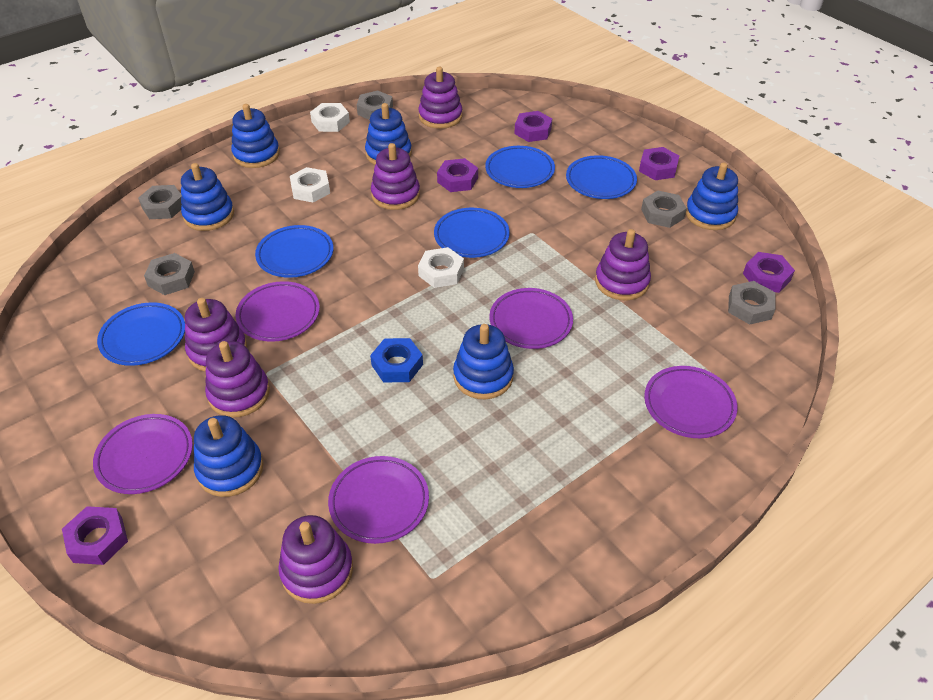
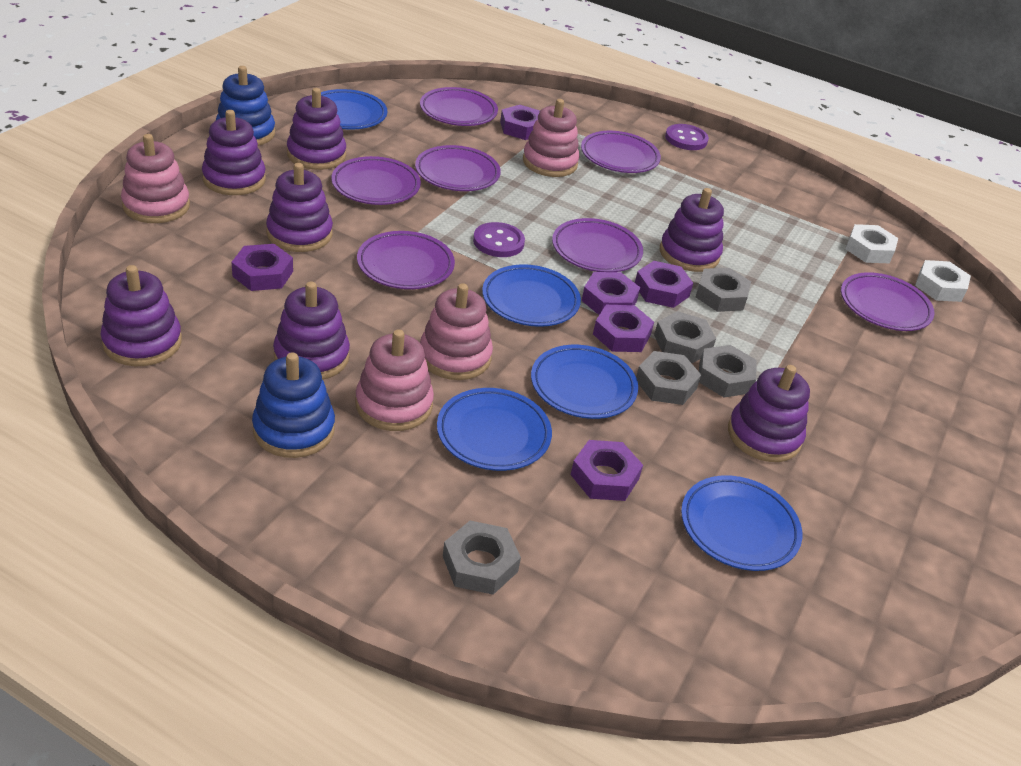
blue nut: [370,338,423,383] = 1 -> none = 0
blue stacking toy: [181,163,234,231] [194,415,263,497] [231,104,280,168] [365,103,412,165] [453,324,514,399] [686,162,738,230] = 6 -> [216,66,275,146] [252,353,335,458] = 2
pink stacking toy: none = 0 -> [121,134,190,223] [356,329,434,431] [420,283,493,380] [523,99,580,177] = 4
purple button: none = 0 -> [473,222,525,257] [665,124,709,150] = 2
purple nut: [62,506,128,565] [437,158,478,192] [514,111,552,142] [639,147,679,180] [743,252,795,293] = 5 -> [231,244,293,291] [500,105,540,140] [571,440,643,501] [582,272,640,315] [593,305,654,352] [635,261,693,308] = 6
purple plate: [93,414,193,494] [235,281,320,342] [328,456,429,544] [489,288,573,349] [644,366,737,438] = 5 -> [331,156,421,205] [357,231,455,289] [415,145,501,191] [420,87,498,126] [552,218,643,272] [581,131,661,173] [841,272,935,331] = 7
purple stacking toy: [185,298,247,372] [205,341,270,418] [278,515,353,604] [371,143,420,210] [418,67,462,129] [595,229,651,300] = 6 -> [100,265,182,366] [202,110,266,195] [266,163,333,252] [273,281,350,380] [287,88,346,170] [660,188,724,272] [728,365,810,462] = 7
white nut: [290,167,330,203] [310,103,350,132] [418,247,464,288] = 3 -> [846,224,898,263] [915,260,971,302] = 2

